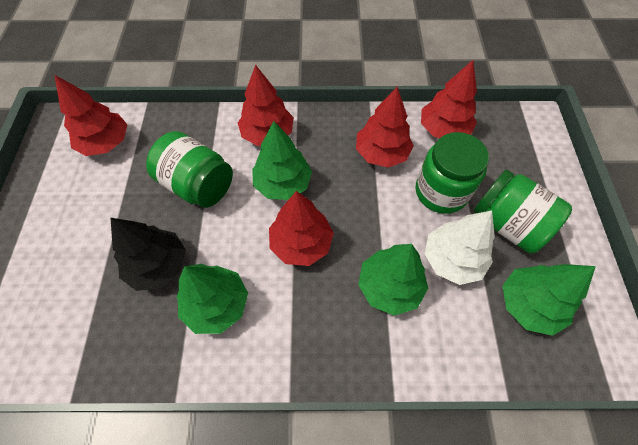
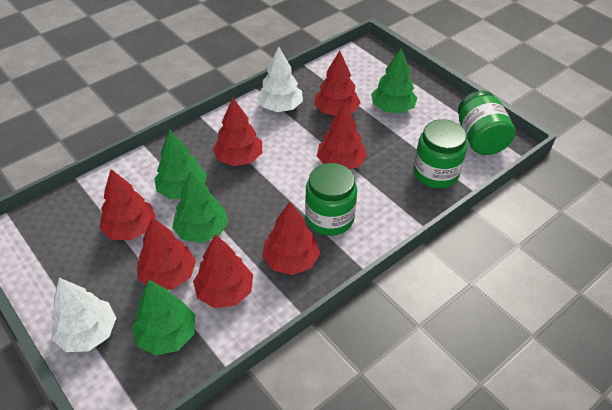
black tree: [110,218,186,291] = 1 -> none = 0
red tree: [54,75,127,156] [238,65,293,146] [269,191,334,266] [356,87,414,168] [421,60,477,138] = 5 -> [100,169,156,241] [137,217,196,290] [193,234,253,308] [213,98,262,166] [262,202,320,275] [314,51,361,116] [317,103,367,169] = 7
white tree: [425,211,495,285] = 1 -> [51,278,116,352] [257,46,303,112] = 2

